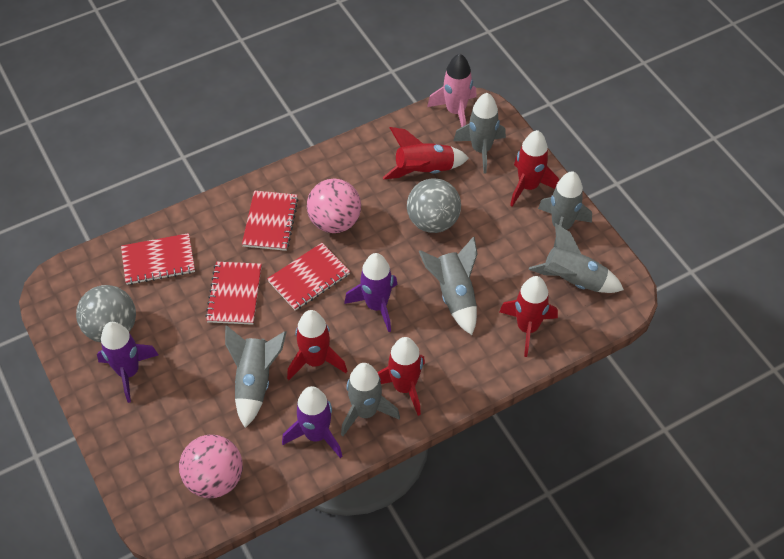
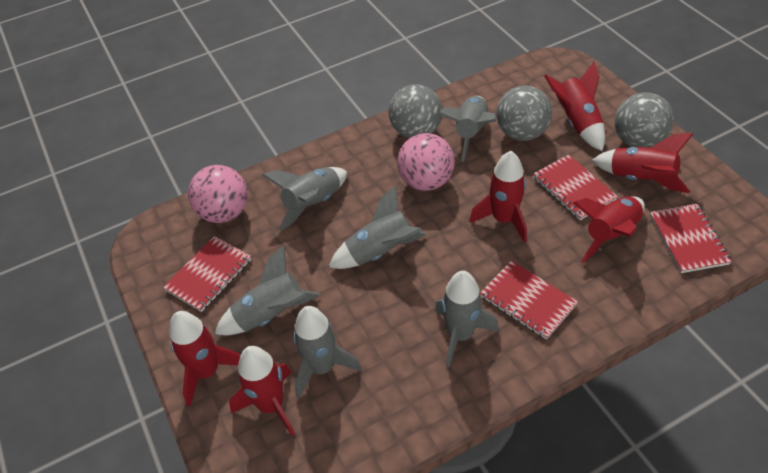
grey ball: [76,285,136,342] [407,178,461,233] = 2 -> [389,84,442,138] [496,85,552,141] [615,92,674,148] = 3
pink rocket: [427,54,477,127] = 1 -> none = 0
purple rocket: [97,322,158,403] [282,386,342,458] [344,253,398,332] = 3 -> none = 0
red rocket: [287,310,347,380] [377,337,425,416] [383,127,469,179] [499,276,558,357] [510,130,559,207] = 5 -> [169,311,241,407] [229,346,295,436] [469,151,527,242] [544,62,605,151] [573,196,645,263] [592,133,693,193] = 6

